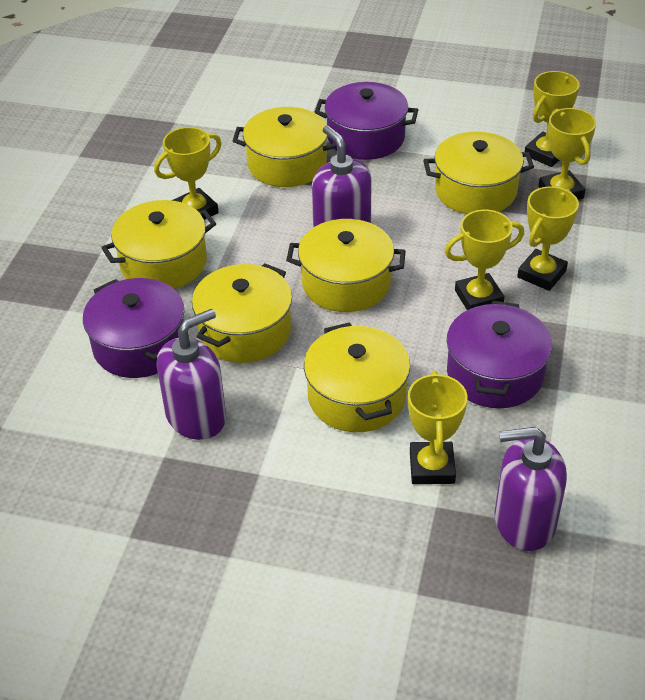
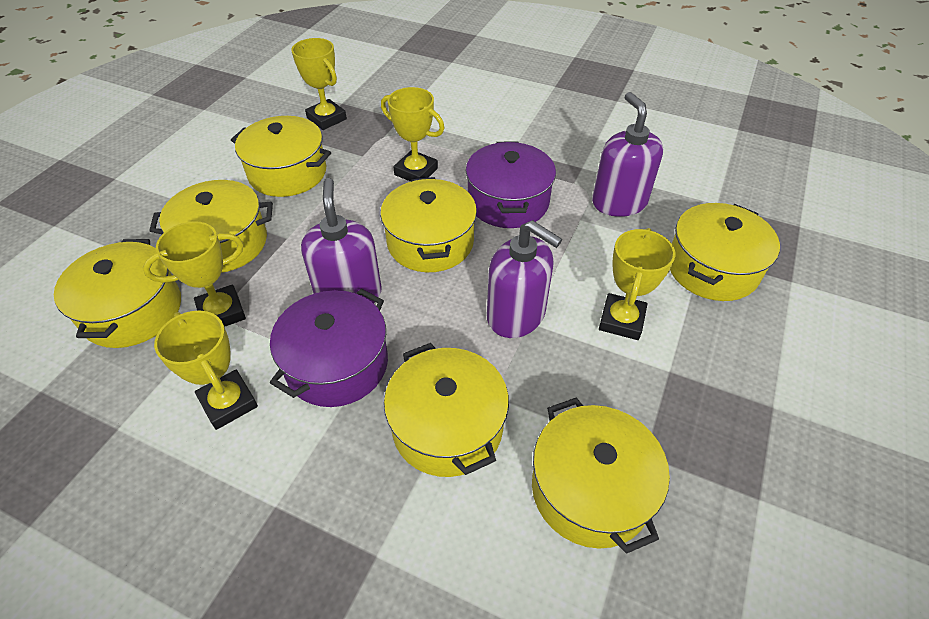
purple pot: [83,278,185,378] [314,82,418,160] [447,301,552,408] = 3 -> [270,289,388,407] [466,142,556,228] = 2
yellow pot: [101,200,216,289] [192,263,292,363] [233,107,338,187] [286,219,406,312] [304,322,410,432] [423,132,534,214] = 6 -> [54,239,181,348] [149,180,273,272] [231,116,331,197] [380,177,477,272] [384,343,509,477] [532,397,670,554] [670,203,780,301] = 7
yellow trophy: [154,127,222,220] [408,371,468,484] [445,210,524,310] [517,186,579,291] [525,71,580,167] [539,108,596,200] = 6 -> [143,221,246,327] [154,311,258,430] [292,38,347,130] [381,87,445,182] [599,228,675,340] = 5

